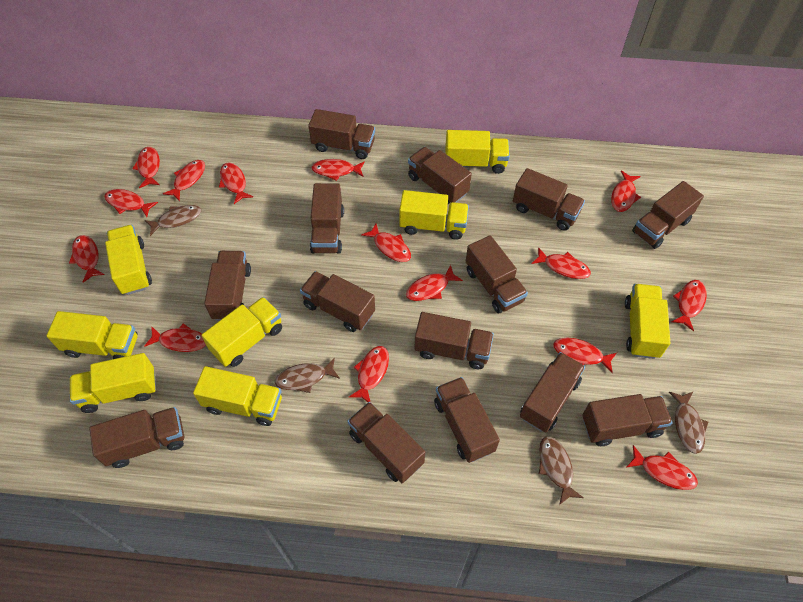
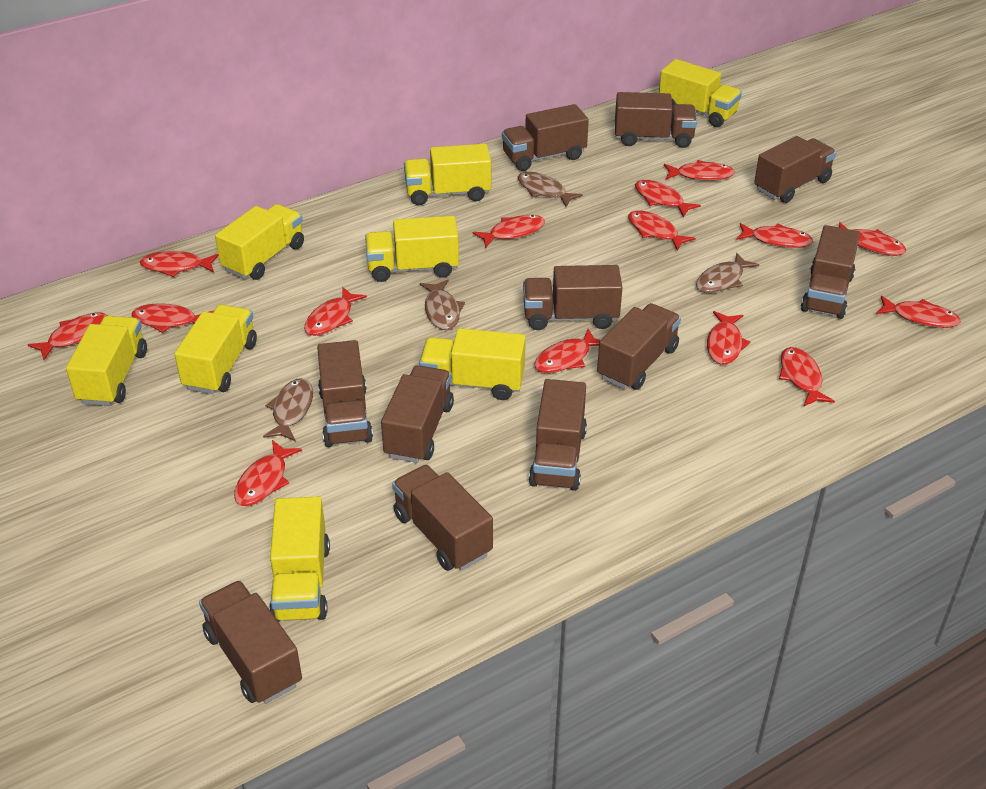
brown truck: [89,407,184,468] [204,251,251,321] [300,271,375,332] [308,109,375,159] [310,183,344,254] [347,402,425,483] [408,147,472,204] [414,312,494,369] [434,377,500,463] [466,235,528,313] [513,168,585,231] [520,352,585,433] [582,394,672,446] [632,181,704,249] = 14 -> [199,581,302,704] [317,340,373,447] [381,365,454,463] [392,465,493,571] [502,104,589,171] [523,265,622,330] [529,379,587,491] [597,303,681,390] [615,92,697,148] [754,136,836,203] [801,225,860,319] = 11

